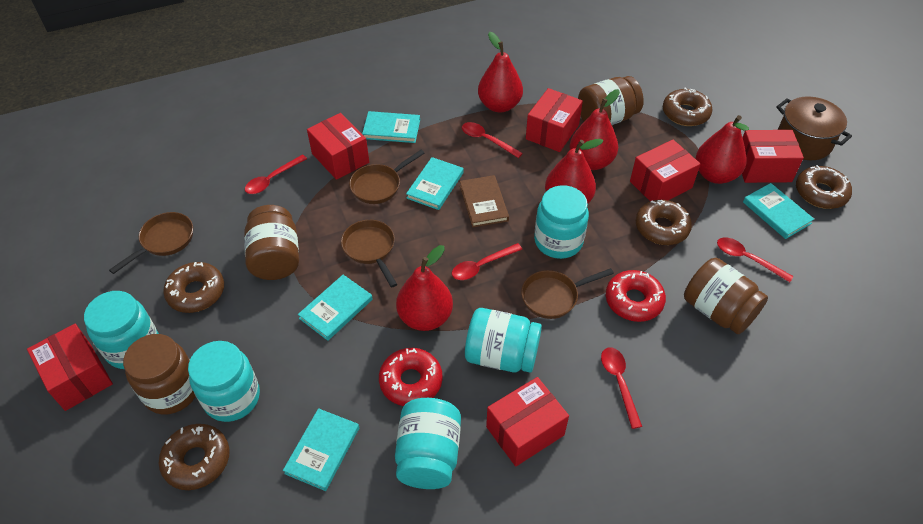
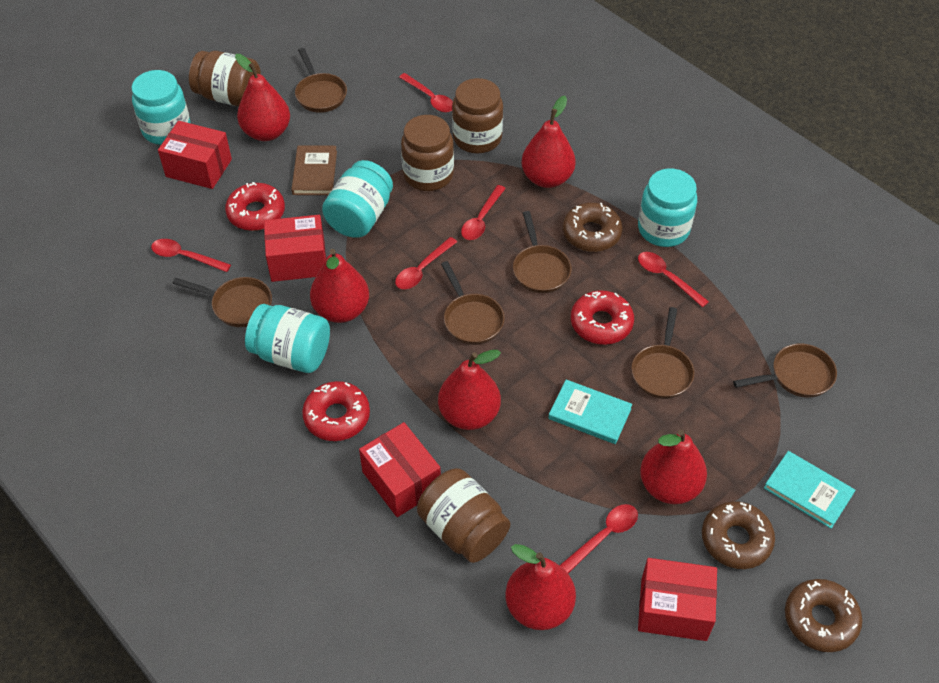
brown donut: [159,424,230,490] [163,262,224,313] [636,200,692,245] [663,88,712,126] [796,165,852,209] = 5 -> [563,203,623,252] [702,501,775,569] [785,579,862,652] = 3
brown pan: [109,212,193,274] [341,220,397,288] [349,150,425,204] [521,268,614,319] = 4 -> [173,277,272,327] [295,48,347,113] [441,261,504,345] [513,211,572,294] [631,307,694,399] [733,344,837,398] = 6
brown pot: [776,96,852,160] = 1 -> none = 0
red box: [27,324,113,411] [307,113,369,180] [486,377,569,467] [526,88,583,152] [630,140,700,201] [742,130,804,183] = 6 -> [158,121,232,189] [264,215,326,282] [359,422,441,517] [638,558,717,641] = 4
red donut: [379,348,443,406] [606,270,666,322] = 2 -> [225,182,285,231] [302,381,370,441] [571,290,634,345] = 3
red pear: [396,245,453,331] [478,32,523,112] [545,139,603,203] [569,89,620,170] [695,115,749,184] = 5 -> [235,54,290,141] [310,249,369,323] [438,350,501,430] [505,544,576,630] [521,96,576,188] [640,429,707,504] = 6
red spoon: [245,155,307,194] [452,243,522,280] [462,122,523,158] [601,347,642,429] [717,237,794,282] = 5 -> [151,239,231,272] [395,237,457,289] [399,73,453,112] [461,185,506,240] [559,504,638,573] [638,252,709,307] = 6
turquoise book: [283,408,359,491] [298,275,373,341] [362,111,420,143] [406,157,464,210] [743,183,814,239] = 5 -> [548,379,632,444] [764,451,855,529] = 2
turquoise jar: [84,291,159,369] [188,341,260,422] [395,398,461,489] [465,308,542,373] [534,185,589,259] = 5 -> [132,70,191,145] [245,304,330,373] [322,160,393,238] [638,169,697,247] = 4

